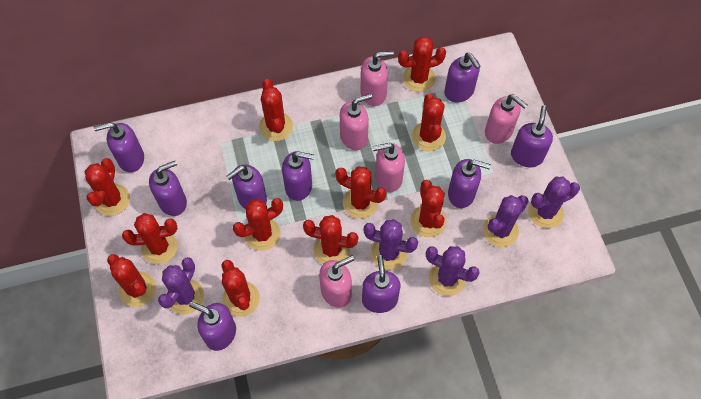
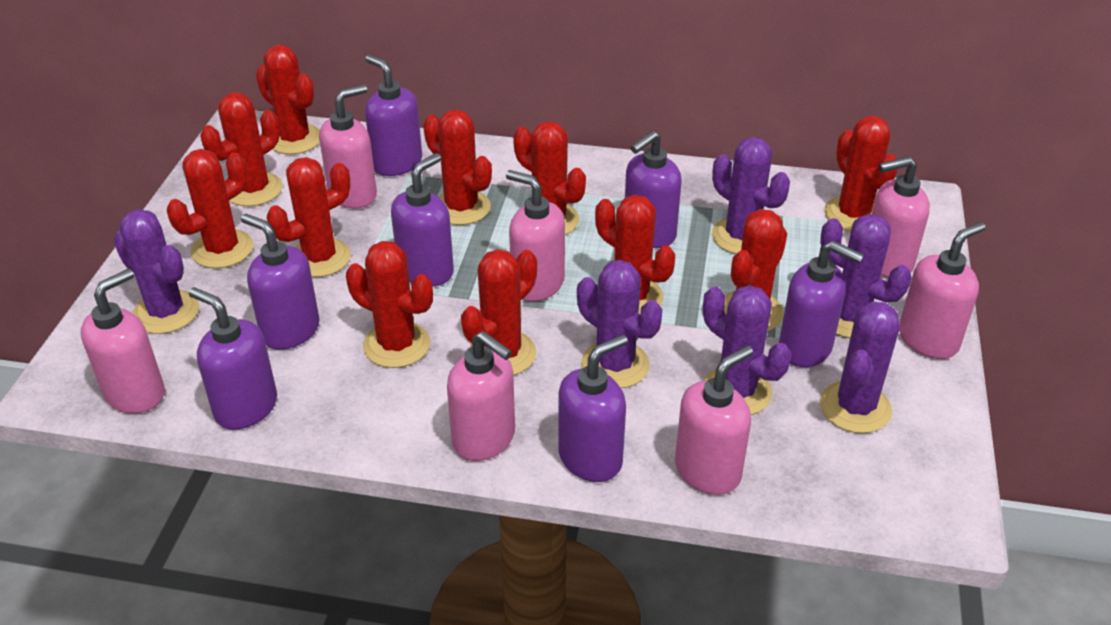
pink soap dispenser: [319,255,354,308] [340,94,372,150] [360,51,394,106] [372,143,405,192] [485,95,527,144] = 5 -> [81,269,165,414] [319,84,377,209] [447,331,515,461] [506,170,565,301] [675,345,753,495] [872,156,930,278] [899,222,986,359] = 7
purple cactus: [158,257,204,315] [363,219,418,270] [426,246,480,296] [483,195,529,247] [528,177,580,228] = 5 -> [114,209,199,334] [577,260,662,388] [703,285,791,415] [712,137,790,254] [820,214,912,338] [820,301,899,433] = 6
purple soap dispenser: [94,122,144,173] [149,161,187,216] [189,301,236,351] [227,164,267,209] [282,151,314,201] [362,255,400,313] [444,53,480,103] [448,159,491,208] [511,105,553,167] = 9 -> [189,287,277,430] [241,214,320,350] [365,55,422,176] [391,153,454,287] [558,334,628,482] [625,131,682,248] [779,241,864,367] = 7

